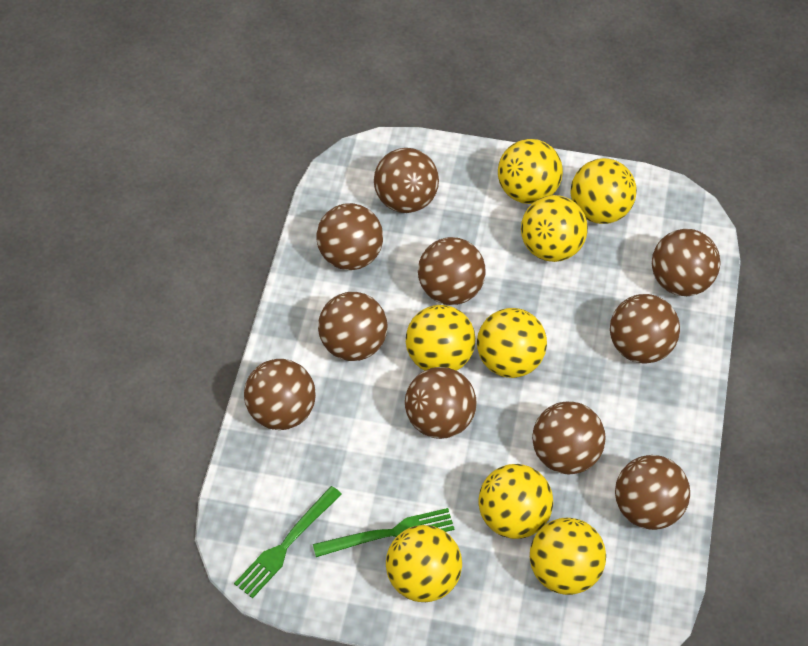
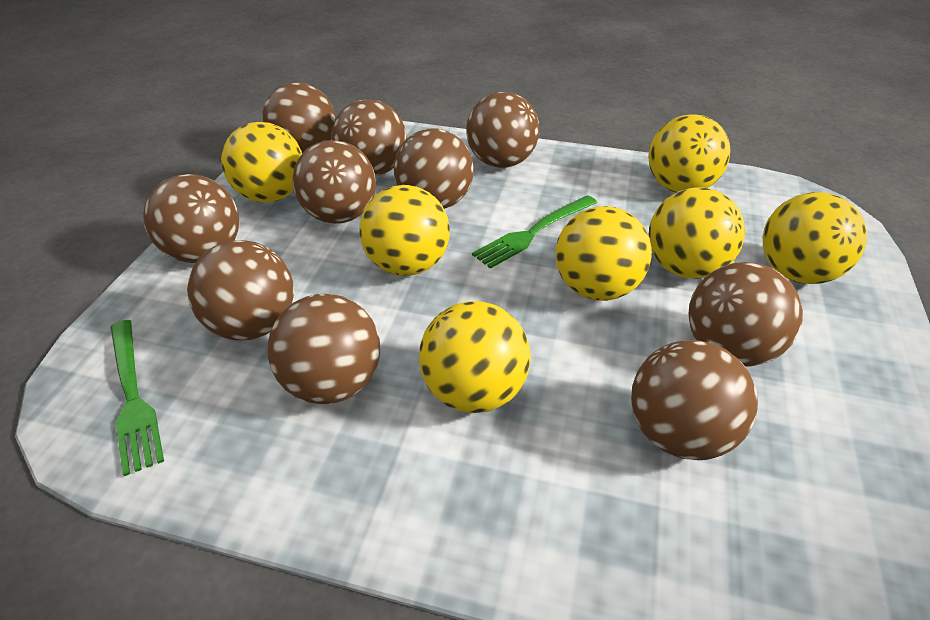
yellow ball: [386,525,462,602] [406,305,475,371] [477,308,547,378] [478,464,553,539] [498,139,563,204] [521,195,588,262] [530,518,606,595] [571,158,637,224] = 8 -> [221,122,302,203] [360,185,450,276] [419,301,531,413] [555,206,652,301] [648,114,730,193] [649,187,745,279] [763,192,867,284] = 7

